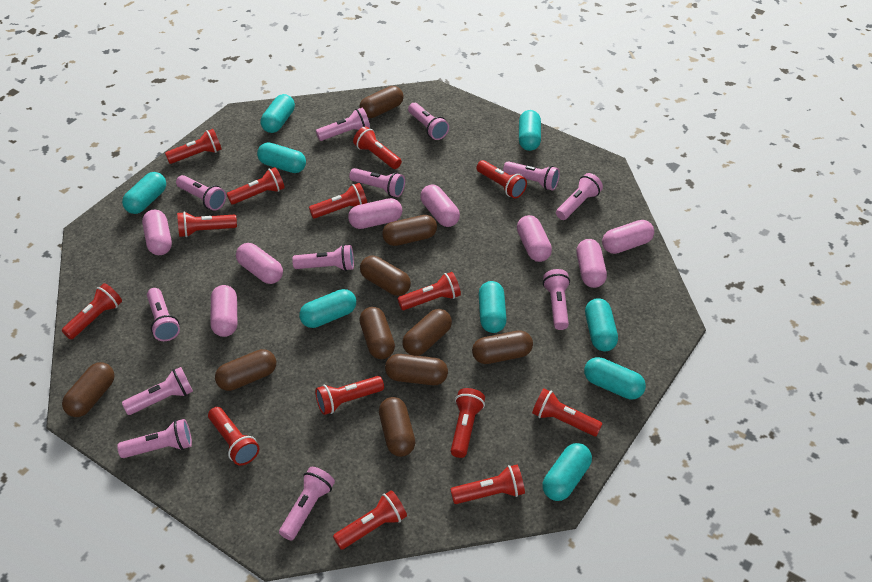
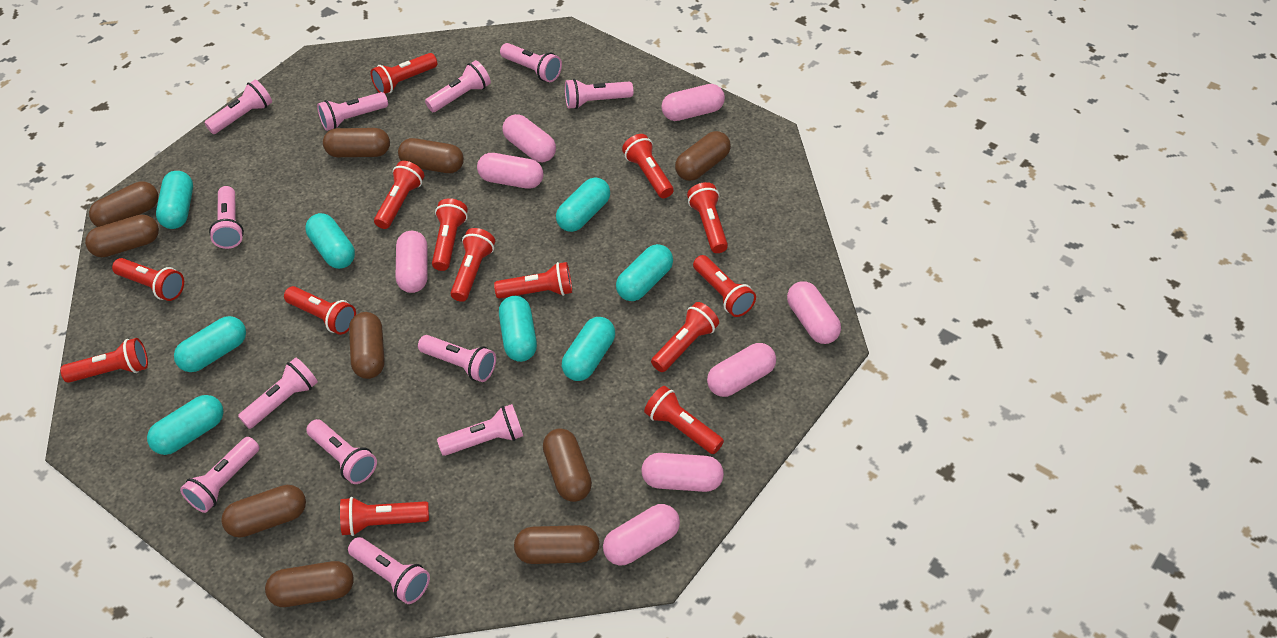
turquoise capsule: [122,172,166,214] [257,142,306,173] [261,94,295,133] [299,289,356,328] [479,281,507,333] [519,110,541,151] [542,443,592,501] [584,357,646,400] [585,298,618,351] = 9 -> [147,395,224,455] [156,171,193,229] [174,316,246,372] [305,213,355,269] [499,296,537,362] [556,178,610,232] [562,317,615,381] [616,244,673,301] = 8

